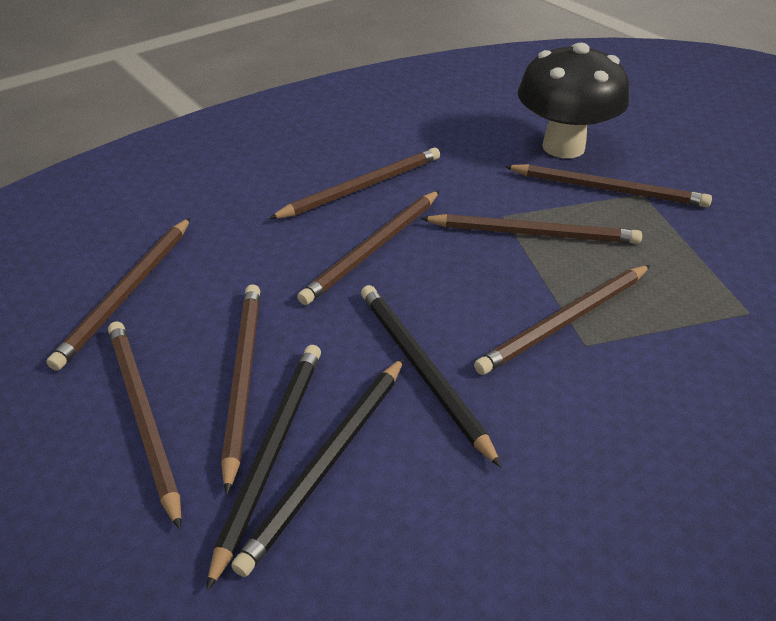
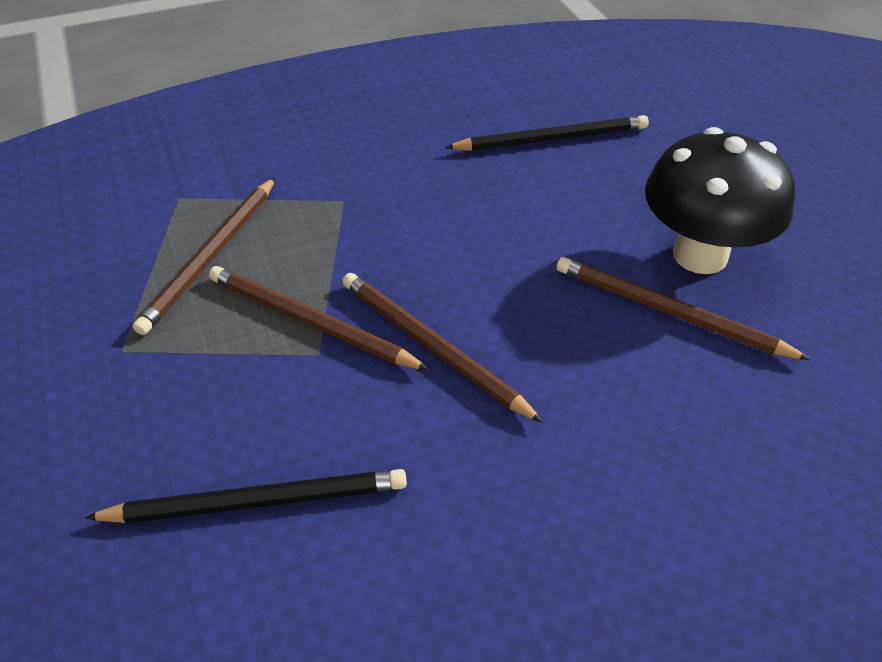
black pencil: [206,345,321,591] [231,357,404,577] [361,285,502,468] = 3 -> [85,469,407,524] [445,115,649,151] = 2
brown pencil: [46,218,190,371] [108,321,181,530] [221,284,260,495] [269,148,440,219] [297,190,440,305] [420,214,642,244] [474,265,650,375] [504,164,712,207] = 8 -> [133,177,276,335] [209,266,429,370] [342,273,543,423] [556,257,811,360] = 4

